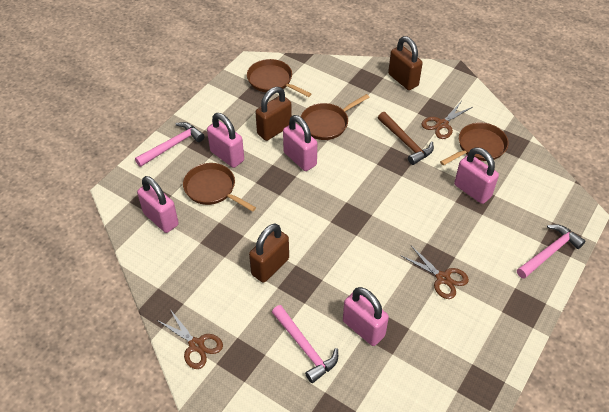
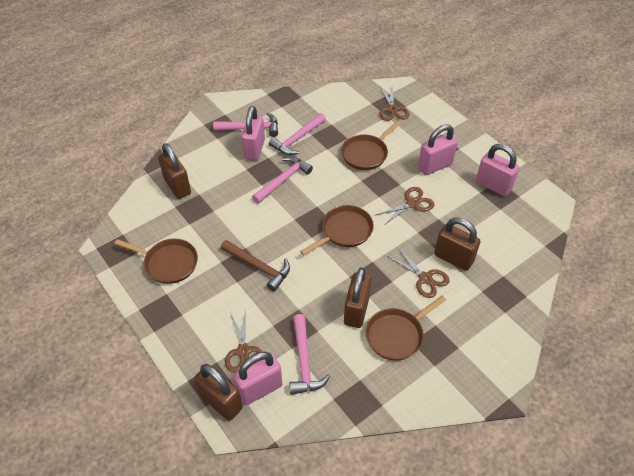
brown padlock: [249,224,289,283] [255,87,292,141] [388,36,423,90] = 3 -> [158,143,191,199] [194,364,243,421] [344,268,372,328] [434,217,481,271] = 4
brown scissors: [157,309,223,369] [400,246,469,299] [422,102,472,139] = 3 -> [225,309,263,373] [376,187,435,226] [380,86,409,121] [387,247,450,298] = 4
pink hammer: [135,122,205,167] [272,305,338,383] [517,224,585,279] = 3 -> [213,112,278,137] [252,156,313,204] [269,113,326,155] [289,314,330,395] = 4
pink padlock: [137,176,179,233] [207,113,244,168] [283,115,317,171] [343,287,389,346] [454,147,499,204] = 5 -> [233,351,282,405] [241,106,265,161] [418,124,458,175] [476,144,519,196] = 4

